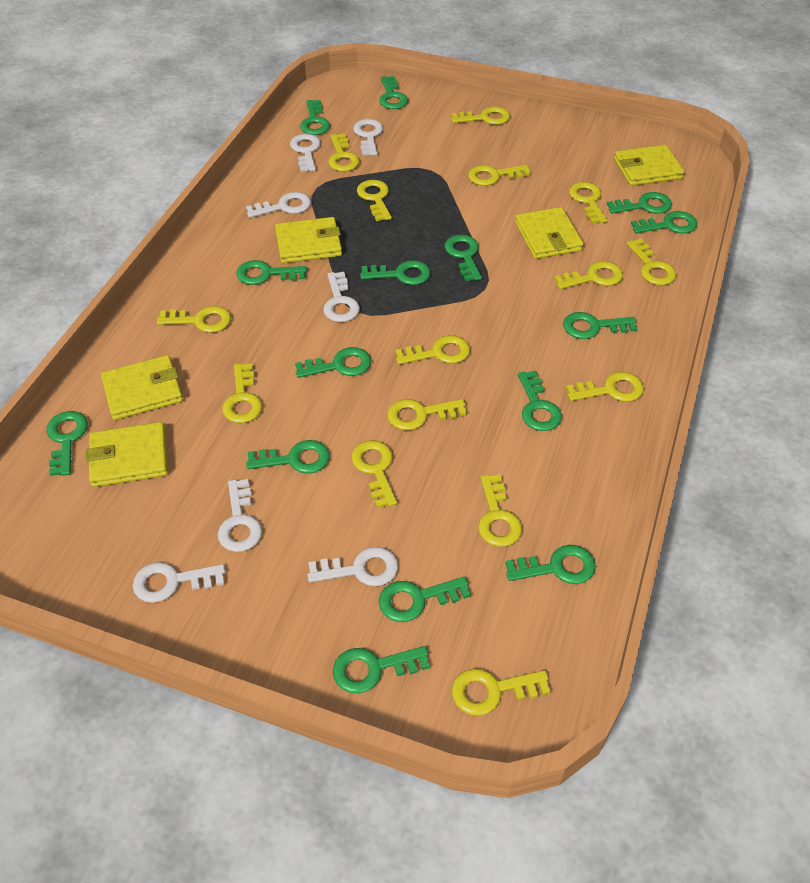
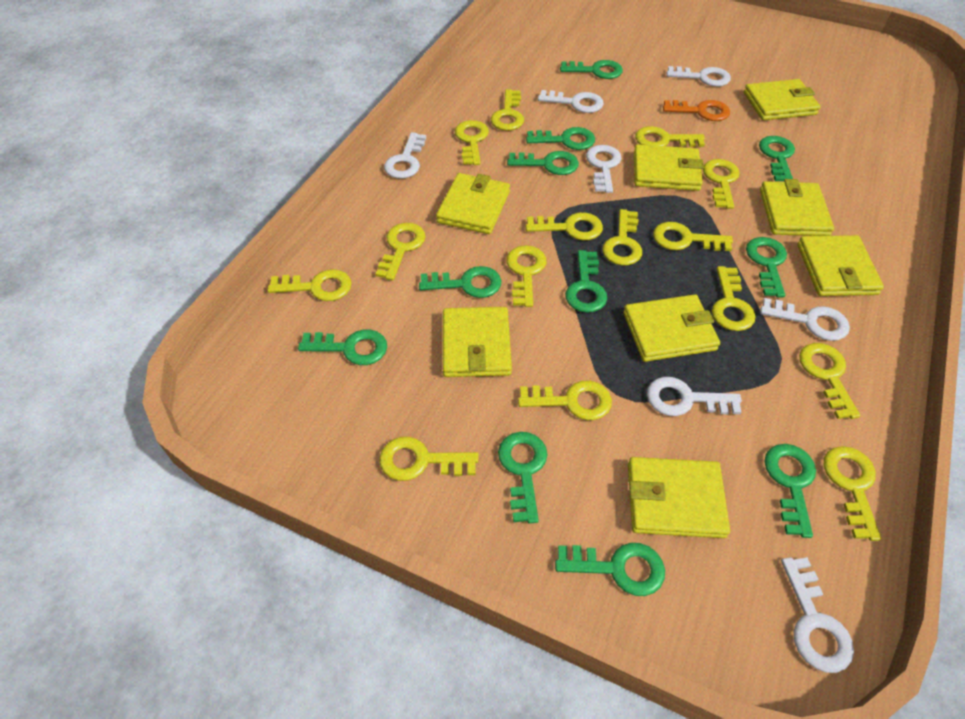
green key: [47,411,88,476] [236,260,307,285] [246,440,330,474] [295,347,371,378] [300,100,330,135] [333,646,430,693] [360,260,431,285] [379,76,408,109] [379,576,471,622] [445,235,482,281] [505,545,596,584] [518,370,562,431] [563,312,637,339] [607,192,672,214] [631,211,697,233] = 15 -> [298,329,387,365] [419,266,501,298] [498,432,547,524] [507,151,579,175] [526,127,595,150] [555,543,665,596] [560,60,623,79] [565,250,607,313] [746,237,787,297] [759,136,795,181] [765,444,816,538] = 11
orange key: none = 0 -> [663,100,730,121] = 1
yellow wallet: [86,422,168,487] [101,355,183,420] [275,217,342,263] [515,207,583,259] [614,145,684,186] = 5 -> [436,173,510,234] [443,307,512,377] [623,294,720,362] [628,457,730,538] [634,144,704,191] [744,79,820,121] [760,179,834,236] [797,235,884,296] = 8

